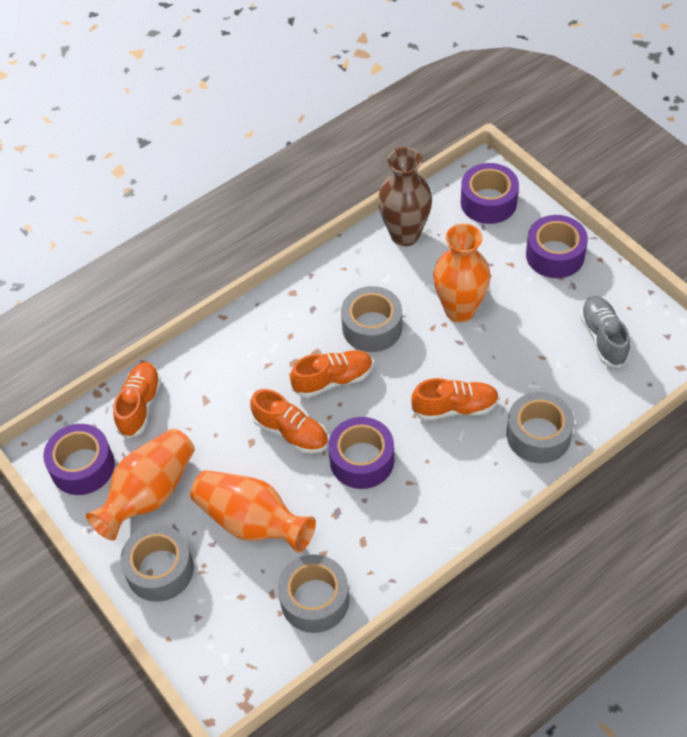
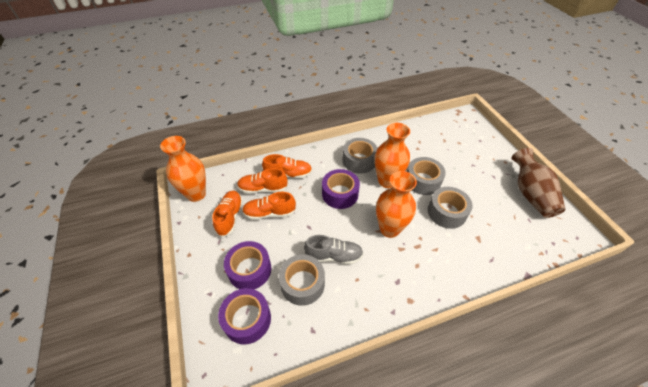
purple tape: [43,424,115,495] [328,417,394,489] [461,163,519,224] [526,215,588,278] = 4 -> [218,288,271,344] [224,241,271,289] [322,169,360,209] = 3

